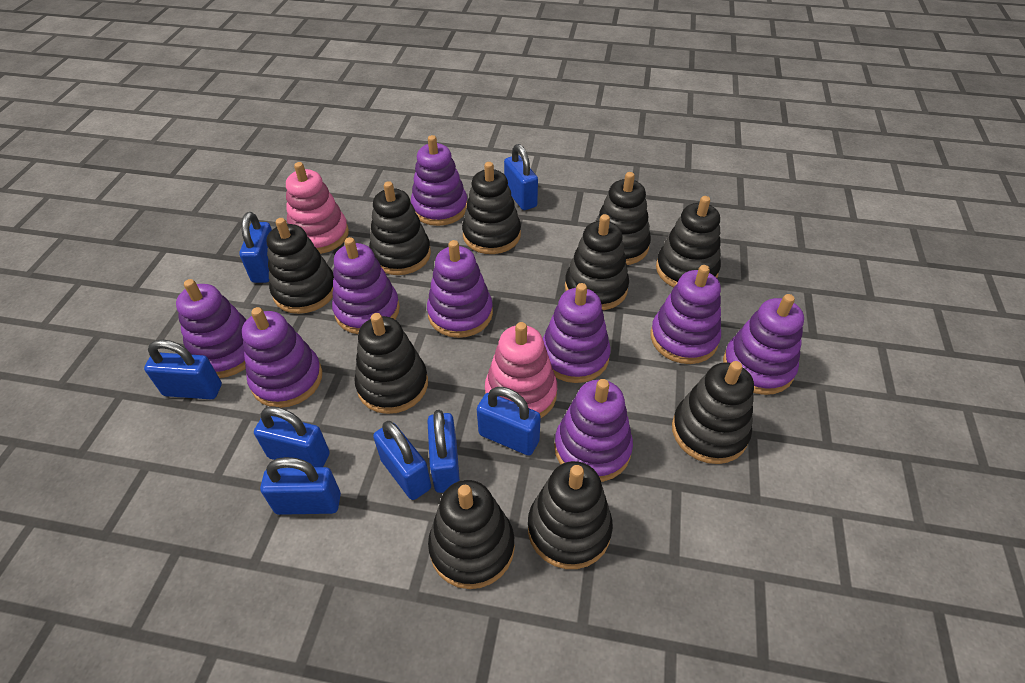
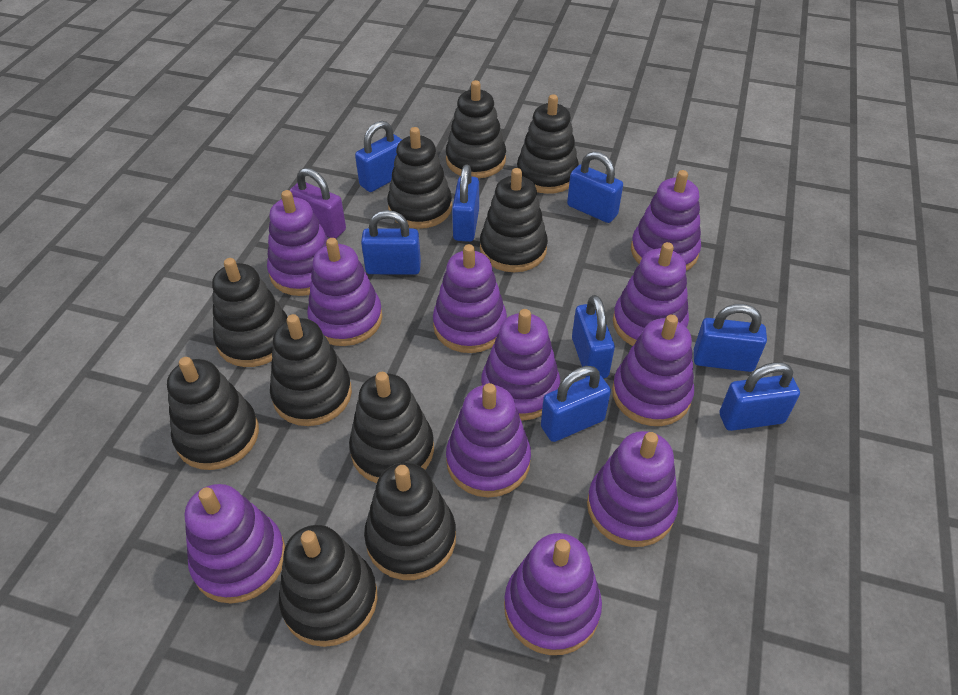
pink stacking toy: [286,162,349,254] [485,322,557,418] = 2 -> none = 0
purple padlock: none = 0 -> [289,168,346,239] = 1
purple stacking toy: [176,279,246,378] [242,307,322,408] [332,237,400,334] [411,135,467,226] [427,240,493,338] [543,283,610,383] [554,379,633,482] [650,265,721,364] [723,294,804,395] = 9 -> [185,484,285,603] [267,190,328,296] [307,238,383,346] [433,244,507,353] [446,383,531,498] [481,309,560,421] [504,533,602,655] [587,431,678,547] [612,314,694,426] [613,242,689,346] [631,170,701,271] = 11

